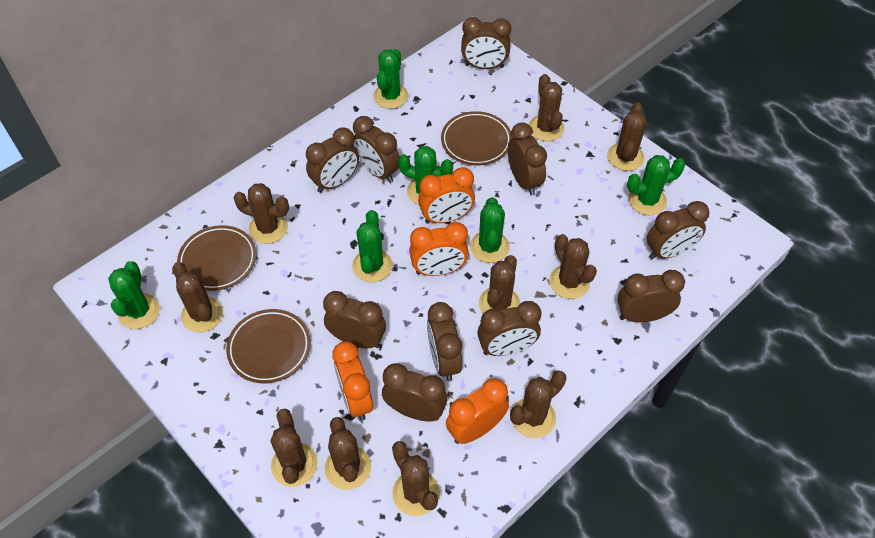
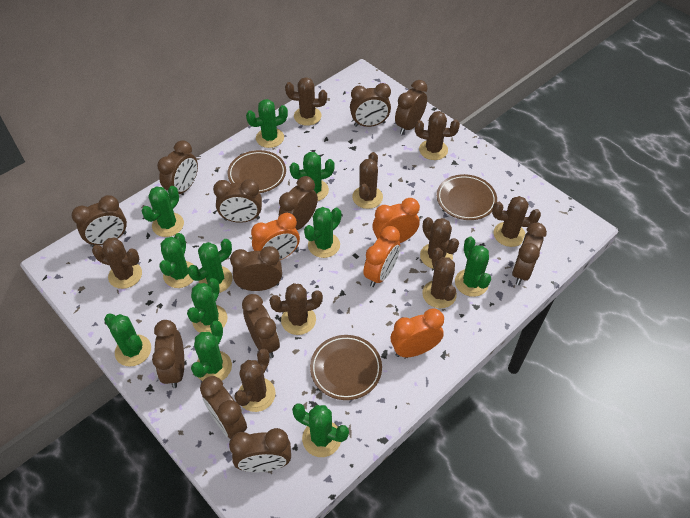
brown cactus: [172,262,223,332] [233,183,289,244] [271,409,317,487] [325,417,371,490] [392,441,440,516] [479,255,520,313] [510,370,566,438] [529,74,564,141] [549,234,597,299] [607,103,647,171] = 10 -> [92,238,142,289] [234,349,276,412] [269,283,323,335] [285,77,327,126] [352,152,383,209] [415,111,460,160] [420,217,459,269] [422,248,457,308] [492,196,541,247] = 9
brown clock: [306,128,359,193] [323,291,386,348] [353,116,400,183] [382,363,447,421] [427,302,462,381] [461,17,511,69] [477,301,541,356] [508,122,547,195] [617,270,685,323] [647,201,710,259] = 10 -> [71,195,127,247] [152,320,184,388] [157,140,198,194] [200,376,247,439] [213,179,262,223] [229,428,291,472] [230,246,282,291] [242,294,280,358] [279,176,318,230] [350,83,391,127] [395,80,428,135] [512,222,547,285] = 12
green cactus: [108,261,160,329] [352,210,392,282] [373,49,408,109] [398,146,453,205] [470,197,510,263] [627,155,685,215] = 6 -> [104,314,151,367] [142,186,184,237] [159,233,194,288] [187,278,227,333] [188,239,233,293] [191,321,232,381] [246,99,288,148] [289,152,335,201] [292,403,349,457] [304,207,341,258] [455,236,491,297] = 11

